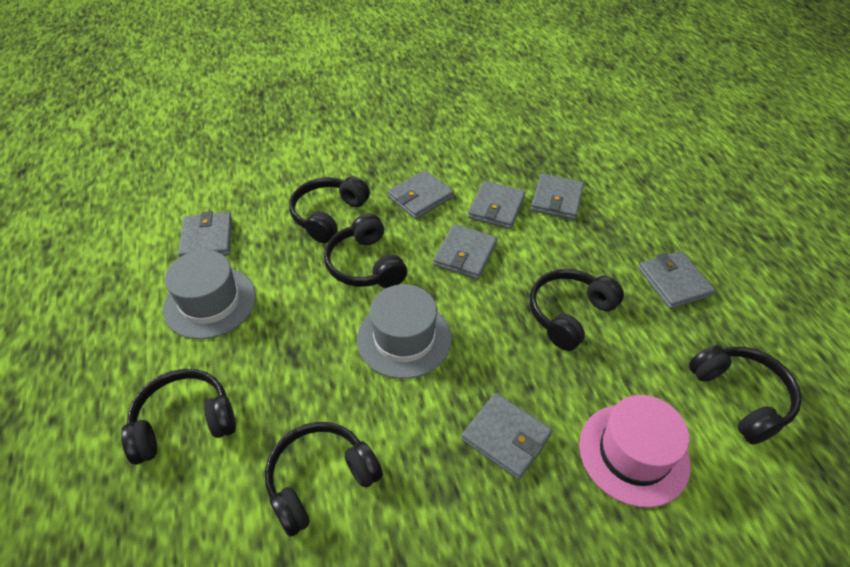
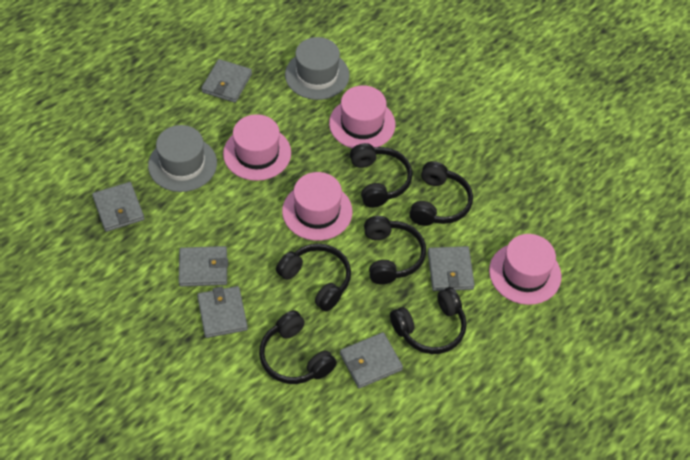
grey wallet: [178,211,233,257] [388,170,454,219] [433,224,497,279] [461,393,552,480] [468,181,526,229] [531,173,584,220] [638,251,715,309] = 7 -> [92,182,144,232] [179,246,228,287] [197,286,248,338] [201,59,252,103] [340,332,403,389] [428,246,475,291] = 6
pink hat: [579,395,691,508] = 1 -> [223,114,291,181] [282,172,352,241] [329,85,395,148] [489,234,561,305] = 4

